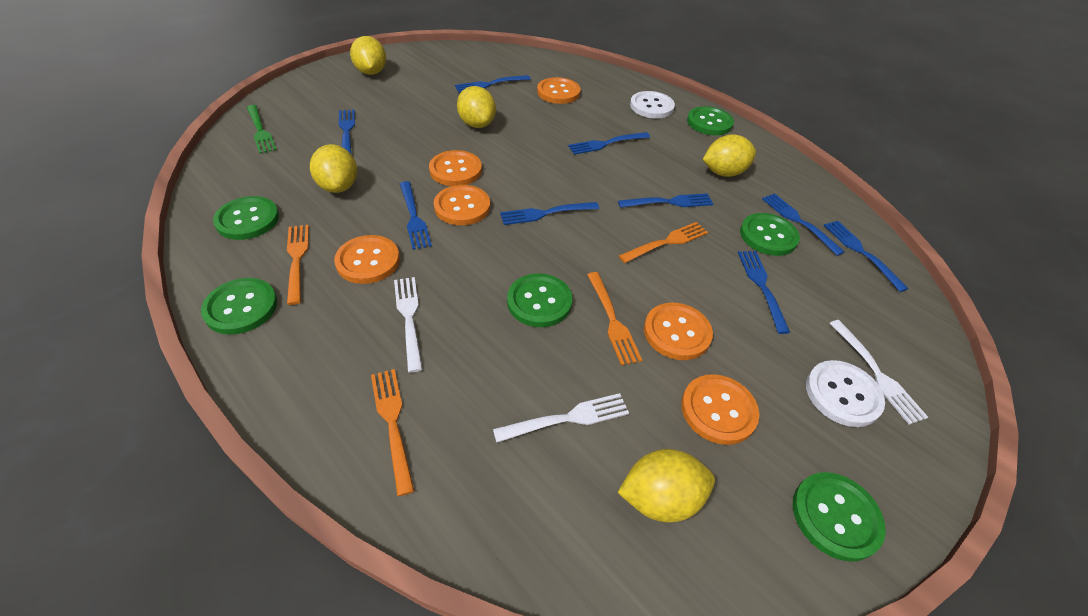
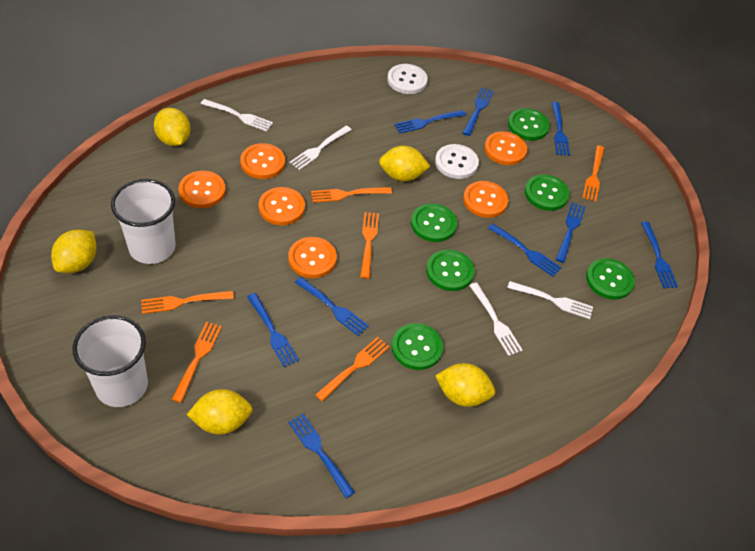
green fork: [247,105,277,154] = 1 -> none = 0
orange fork: [287,225,309,305] [371,369,414,496] [587,272,642,366] [619,222,708,263] = 4 -> [141,291,234,314] [172,322,222,403] [311,187,392,203] [315,337,389,401] [360,212,379,279] [582,145,604,202] = 6
white cup: none = 0 -> [72,315,148,407] [111,179,176,264] = 2
white fork: [394,277,423,373] [493,393,629,443] [829,320,928,425] = 3 -> [201,99,273,132] [290,125,352,170] [469,282,523,356] [507,281,593,319] = 4

